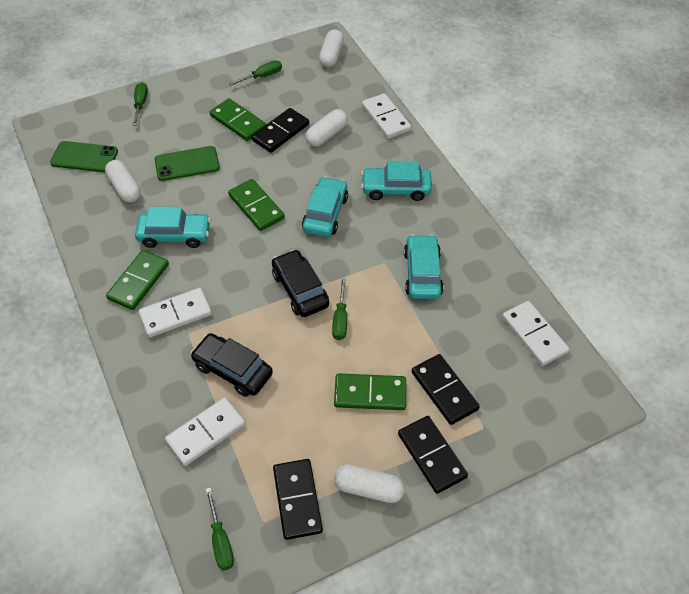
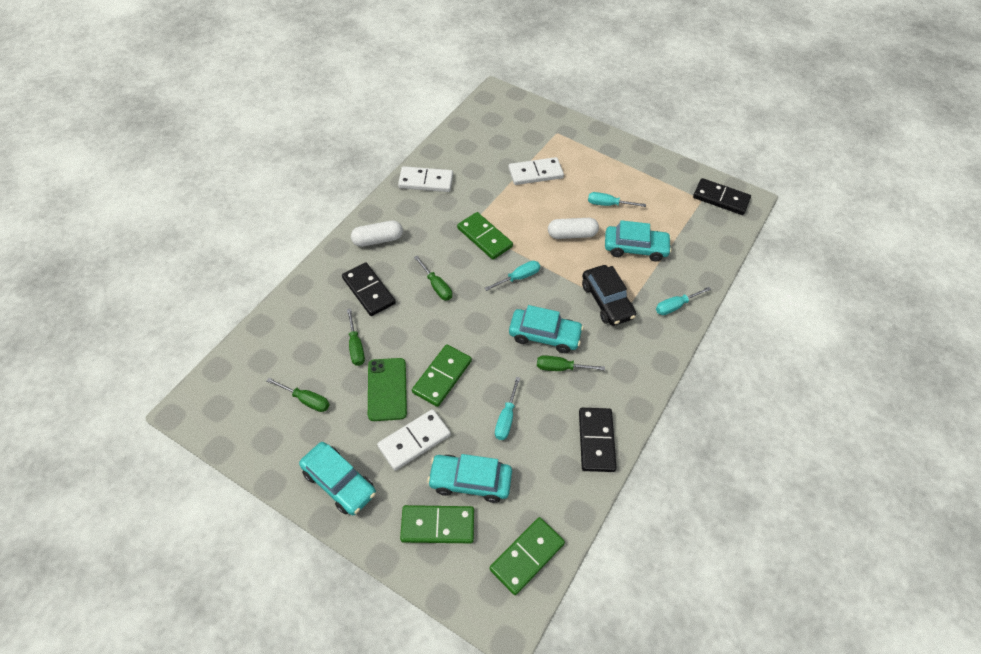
black car: [191,333,273,397] [272,249,329,317] = 2 -> [582,265,636,326] = 1
black domino: [251,108,309,153] [273,459,323,540] [398,416,468,494] [412,354,480,425] = 4 -> [342,262,396,316] [579,408,617,472] [693,178,751,215] = 3
green phone: [50,141,118,172] [155,146,220,181] = 2 -> [368,358,407,421] = 1
turquoise screwdriver: none = 0 -> [484,261,540,291] [495,377,520,440] [588,192,646,207] [656,287,711,315] = 4
white capsule: [105,160,141,203] [306,109,348,147] [319,29,344,67] [334,464,405,503] = 4 -> [351,220,403,247] [548,218,599,239] = 2
white domino: [138,288,212,338] [165,397,245,466] [362,93,411,139] [502,301,569,366] = 4 -> [377,409,451,471] [398,166,453,192] [508,157,564,185] = 3

